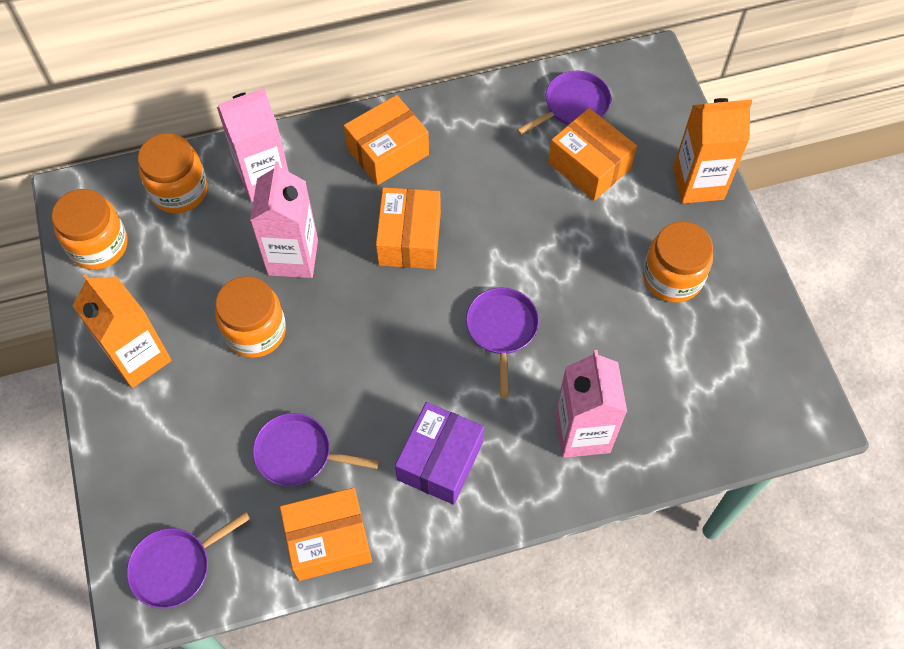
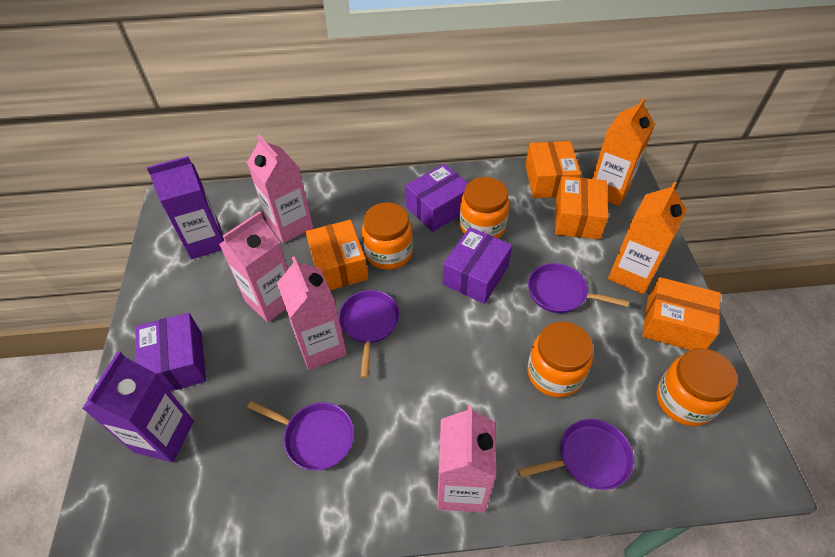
pink carton: [217,88,289,202] [250,161,318,278] [555,350,627,458] = 3 -> [219,211,288,322] [247,135,313,244] [277,256,347,370] [437,405,496,513] = 4
purple box: [395,402,484,505] = 1 -> [135,313,206,391] [405,164,468,232] [443,227,512,304] = 3
purple carton: none = 0 -> [82,351,194,462] [147,156,224,259] = 2

